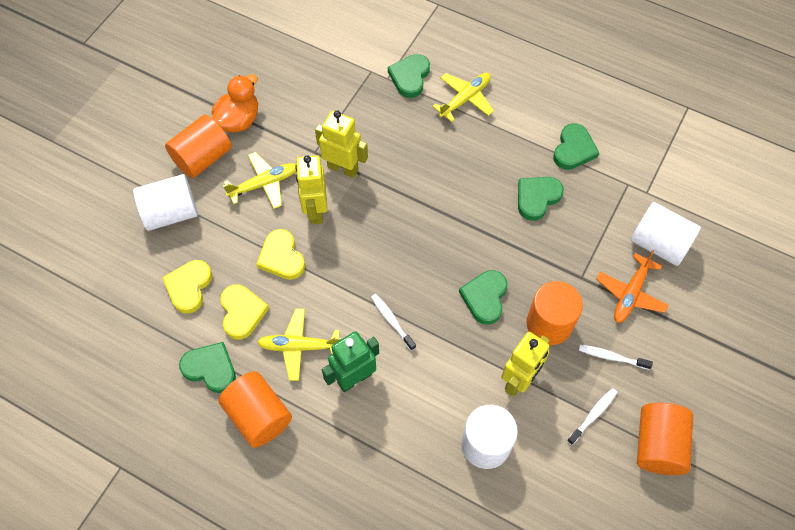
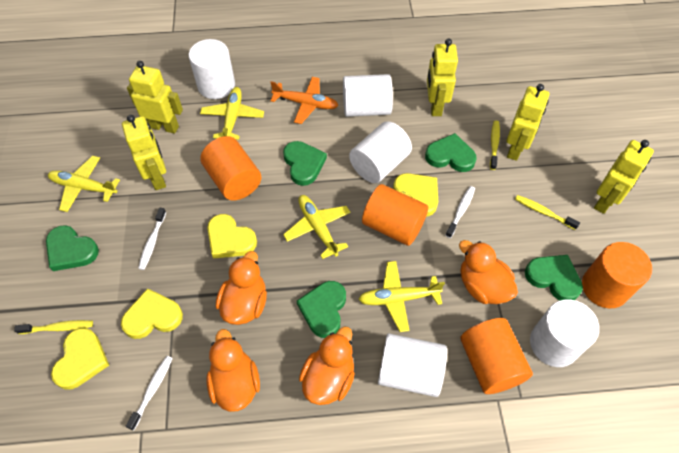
green robot: [322,331,379,392] = 1 -> none = 0
orange duck: [212,74,258,133] = 1 -> [206,329,260,412] [216,251,267,325] [299,326,355,405] [459,240,518,304] = 4
white cylinder: [133,174,198,231] [461,405,518,469] [631,202,701,266] = 3 -> [189,39,235,99] [343,74,393,117] [349,121,412,183] [378,333,447,397] [530,299,599,367] = 5
yellow heart: [162,260,212,314] [220,284,269,340] [256,229,305,280] = 3 -> [51,328,109,390] [121,288,183,339] [207,214,257,258] [393,173,438,217] = 4
yellow plane: [223,152,296,209] [257,309,341,381] [432,73,494,122] = 3 -> [48,156,120,212] [200,87,264,140] [283,195,351,259] [358,261,445,332] = 4
yellow robot: [295,155,328,224] [315,111,368,178] [501,332,550,396] = 3 -> [122,115,166,190] [127,61,183,134] [427,39,458,116] [507,84,549,161] [594,140,654,214] = 5
yellow toothbrush: none = 0 -> [14,320,93,334] [490,121,500,170] [515,195,580,230] = 3

